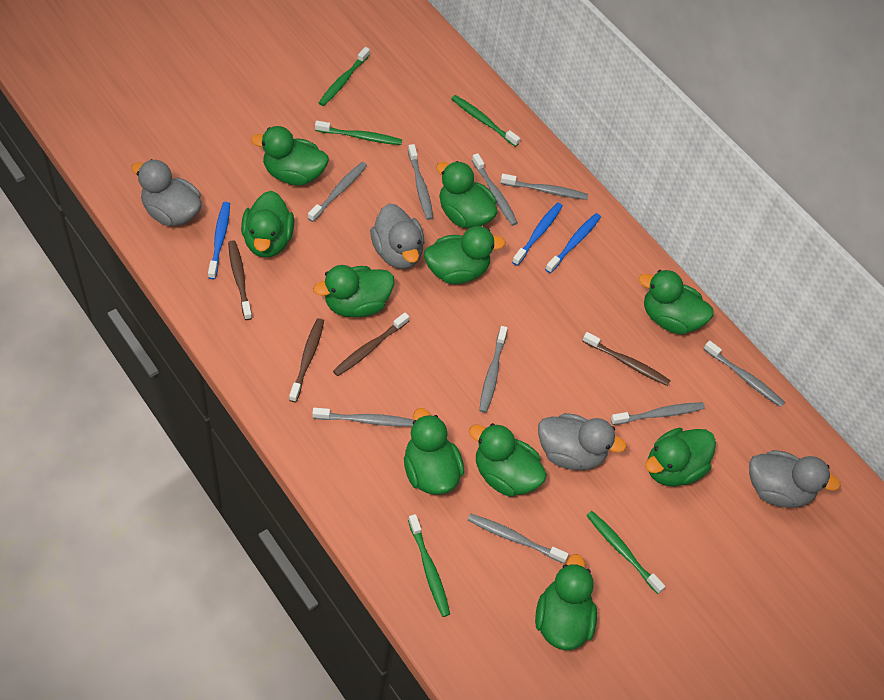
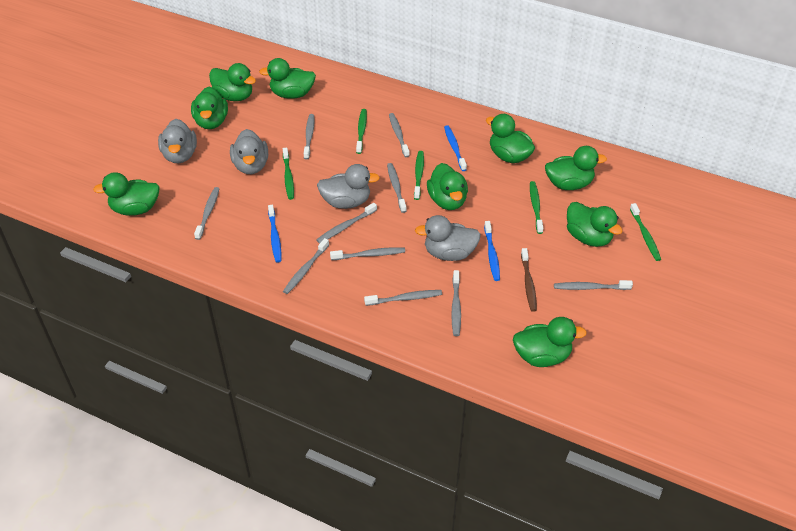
brown toothbrush: [228,240,252,320] [289,318,324,402] [333,313,409,376] [582,332,671,386] = 4 -> [521,248,537,312] = 1
green duck: [241,191,294,257] [251,126,329,186] [313,265,394,317] [404,408,464,495] [424,226,506,284] [436,161,497,228] [469,423,547,497] [535,554,597,650] [639,270,714,335] [645,428,716,486] = 10 -> [93,172,160,216] [191,87,228,129] [209,63,256,101] [259,58,316,99] [427,163,468,210] [486,114,535,163] [513,317,587,367] [545,146,607,190] [567,202,622,247] = 9
grey toothbrush: [308,162,367,222] [312,408,414,427] [408,144,433,220] [468,514,569,563] [472,153,518,226] [479,326,508,413] [500,174,588,200] [611,402,705,425] [704,340,785,407] = 9 -> [194,187,220,240] [283,238,329,294] [304,114,315,159] [316,203,377,243] [330,247,405,260] [364,290,442,306] [387,163,407,213] [389,113,410,157] [451,270,461,336] [554,280,633,290] = 10

